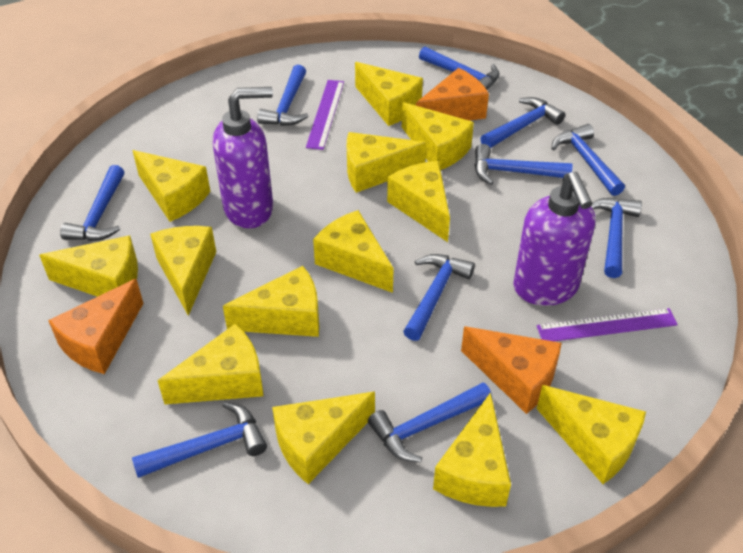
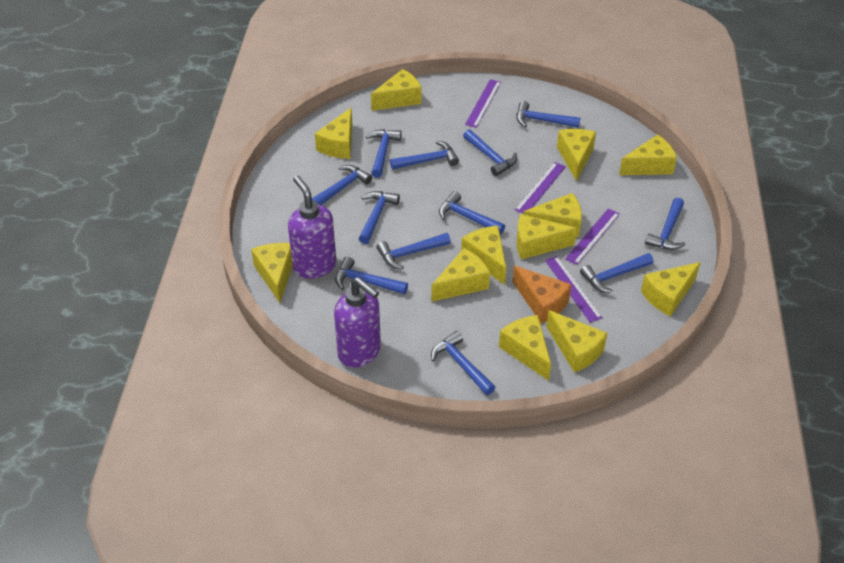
blue hammer: [60,165,125,241] [132,402,267,478] [257,65,308,126] [368,382,492,463] [403,254,475,341] [419,46,500,90] [475,144,573,185] [480,97,565,148] [551,124,625,196] [591,198,642,278] = 10 -> [312,165,372,205] [335,257,408,295] [358,191,400,244] [366,129,402,178] [377,233,451,270] [390,141,459,170] [431,331,496,395] [439,191,505,235] [463,129,517,176] [516,101,580,128] [580,253,654,293] [645,198,686,250] = 12
orange cheese: [48,279,144,374] [416,68,489,121] [461,327,562,414] = 3 -> [513,266,572,324] = 1
purple ruler: [306,80,344,150] [537,308,678,341] = 2 -> [465,79,501,128] [515,162,566,214] [545,256,603,323] [565,208,620,265] = 4
yellow cheese: [39,235,138,297] [132,150,210,222] [150,226,216,316] [158,324,263,404] [223,266,319,337] [272,392,375,484] [313,210,394,293] [347,132,426,193] [355,62,423,126] [387,161,450,242] [402,102,474,170] [433,392,511,507] [537,385,646,484] = 13 -> [251,243,293,303] [315,108,352,159] [371,69,421,111] [431,248,490,302] [461,226,506,285] [499,315,551,381] [517,214,577,259] [523,193,582,237] [546,310,607,373] [557,129,596,181] [619,135,677,175] [641,262,700,317] = 12

